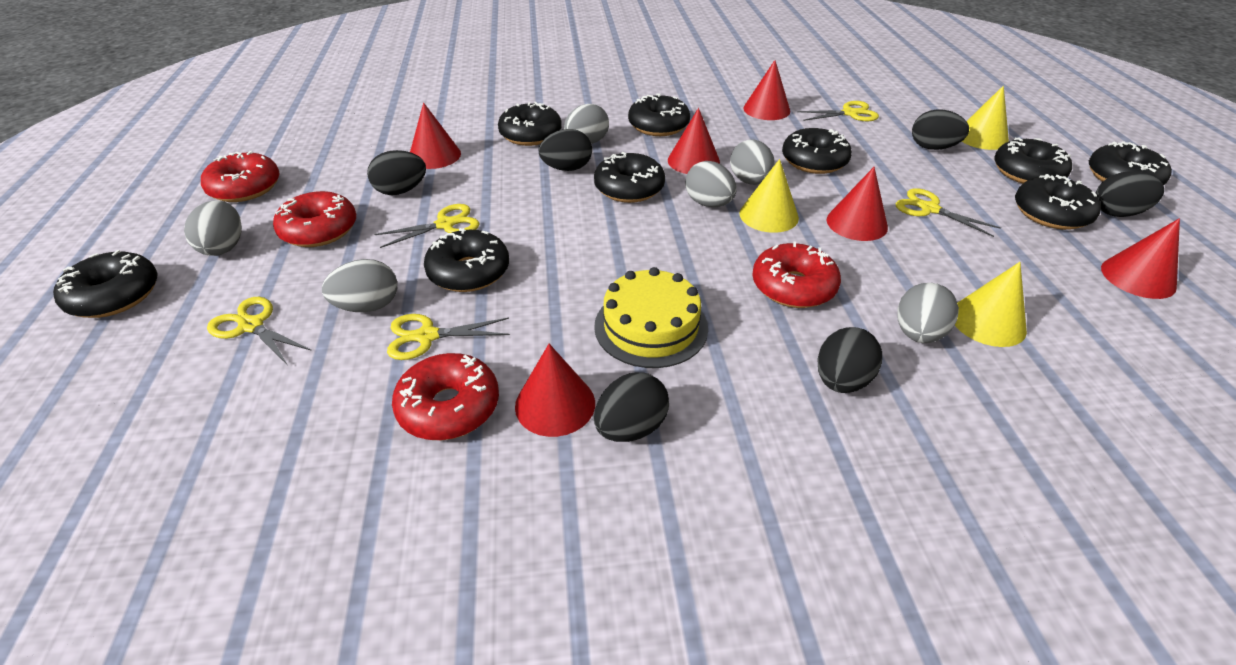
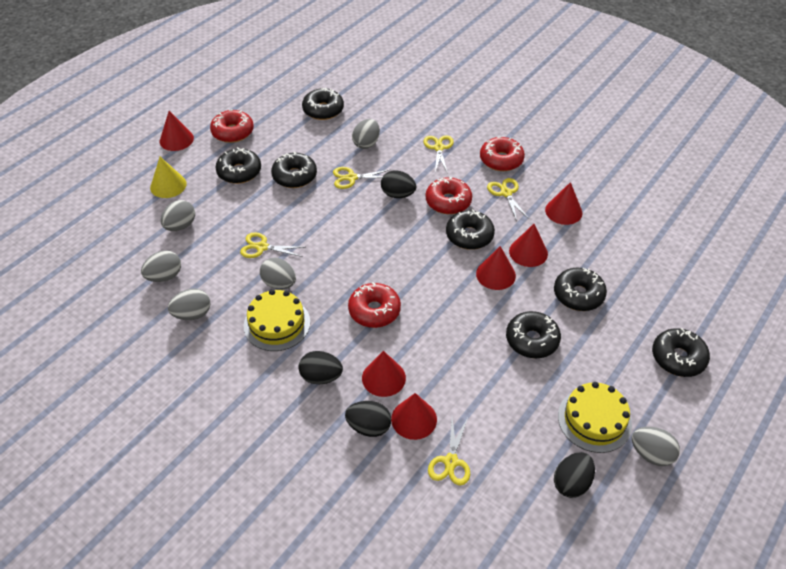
black donut: [53,250,157,318] [424,228,509,292] [498,102,562,146] [594,152,665,203] [628,93,690,136] [782,128,852,174] [994,137,1072,183] [1015,174,1101,230] [1089,141,1172,185] = 9 -> [215,147,261,184] [271,152,317,188] [302,87,344,120] [446,209,495,250] [506,311,561,358] [554,268,607,311] [652,328,710,377] = 7
black egg: [367,150,426,195] [539,129,592,171] [594,372,669,442] [818,327,882,393] [912,109,969,150] [1096,171,1164,217] = 6 -> [298,351,343,384] [345,401,391,437] [381,170,416,198] [554,452,595,498] = 4
yellow cake: [594,267,708,368] = 1 -> [244,289,310,351] [558,382,632,453] = 2
yellow cone: [739,159,799,233] [955,262,1027,347] [962,86,1009,150] = 3 -> [150,157,187,198] = 1

